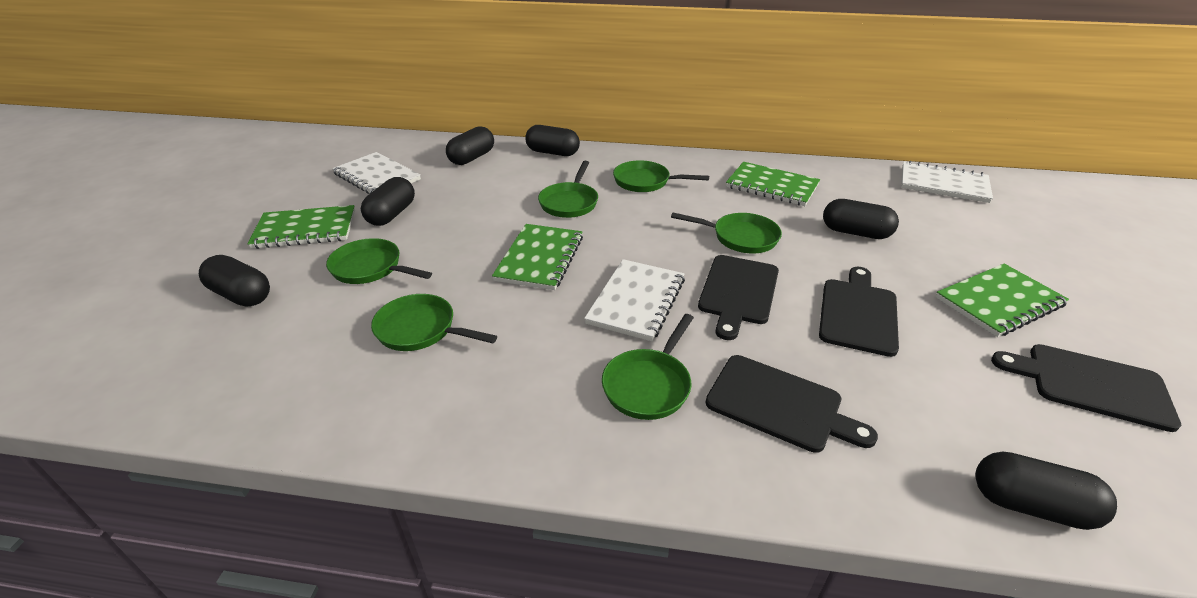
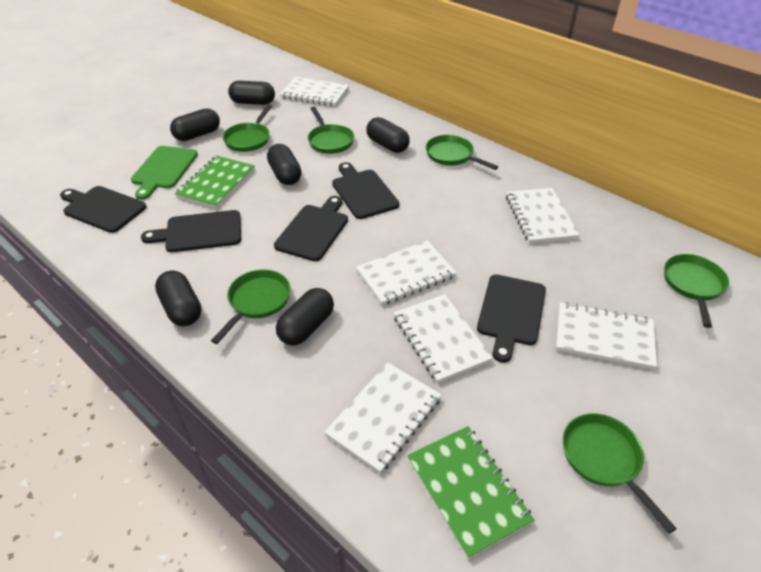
black cutting board: [698,255,779,340] [705,355,878,453] [819,267,899,357] [991,344,1181,432] = 4 -> [60,186,147,233] [141,210,241,252] [274,196,348,261] [332,162,399,219] [477,274,546,363] = 5
green cutting board: none = 0 -> [131,146,198,200] = 1
green notebook: [248,205,355,249] [492,224,583,290] [726,162,820,206] [936,264,1069,337] = 4 -> [175,156,255,209] [407,426,534,559] = 2
white notebook: [332,152,421,194] [584,259,685,341] [901,161,993,203] = 3 -> [280,77,349,106] [324,363,442,474] [356,240,457,306] [394,294,493,383] [506,188,579,244] [556,302,657,370] = 6

